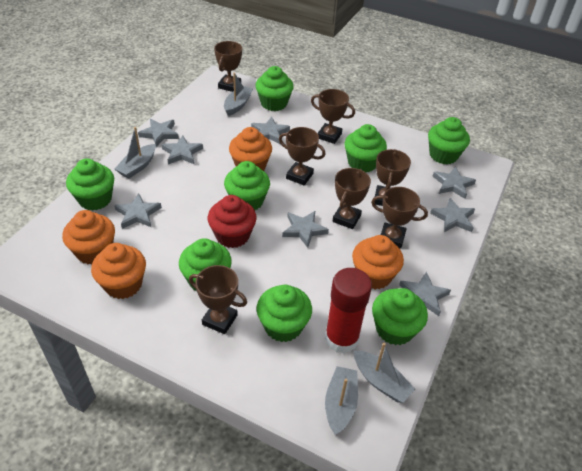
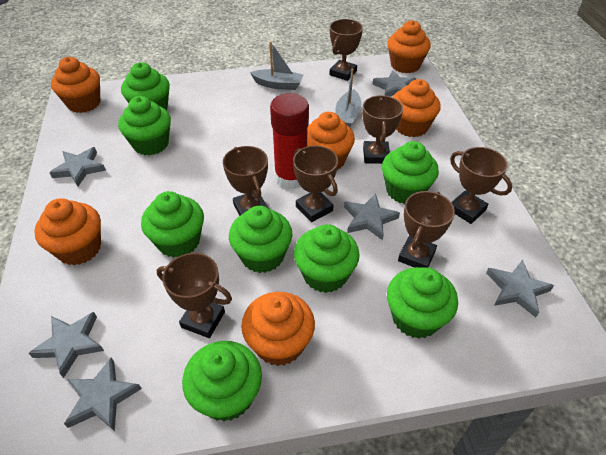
grey boat: [115,127,156,178] [224,73,253,116] [325,366,358,435] [353,343,415,403] = 4 -> [250,41,303,90] [335,69,362,127] = 2
grey star: [114,193,162,229] [138,119,179,147] [161,136,203,165] [251,117,290,144] [282,211,329,248] [399,272,451,316] [430,198,475,232] [432,167,476,199] = 8 -> [29,312,104,378] [49,147,106,187] [64,357,142,431] [344,193,400,240] [372,70,416,96] [486,260,554,317] = 6
orange cupcake: [62,210,115,265] [91,243,146,299] [229,127,272,171] [352,235,404,290] = 4 -> [34,198,101,265] [51,57,100,113] [241,292,315,366] [307,112,355,170] [388,20,431,73] [393,79,441,137] = 6
red cupcake: [208,195,257,248] = 1 -> none = 0

